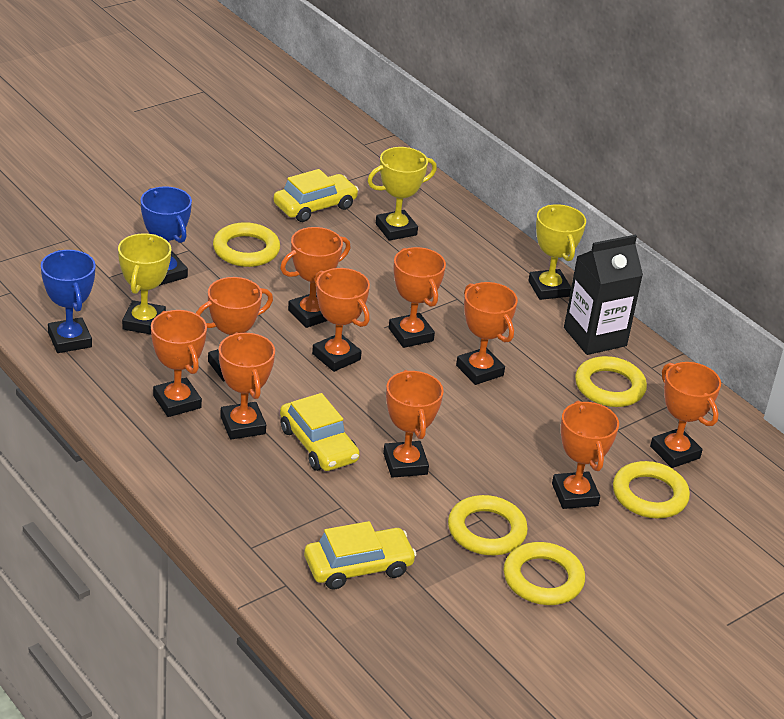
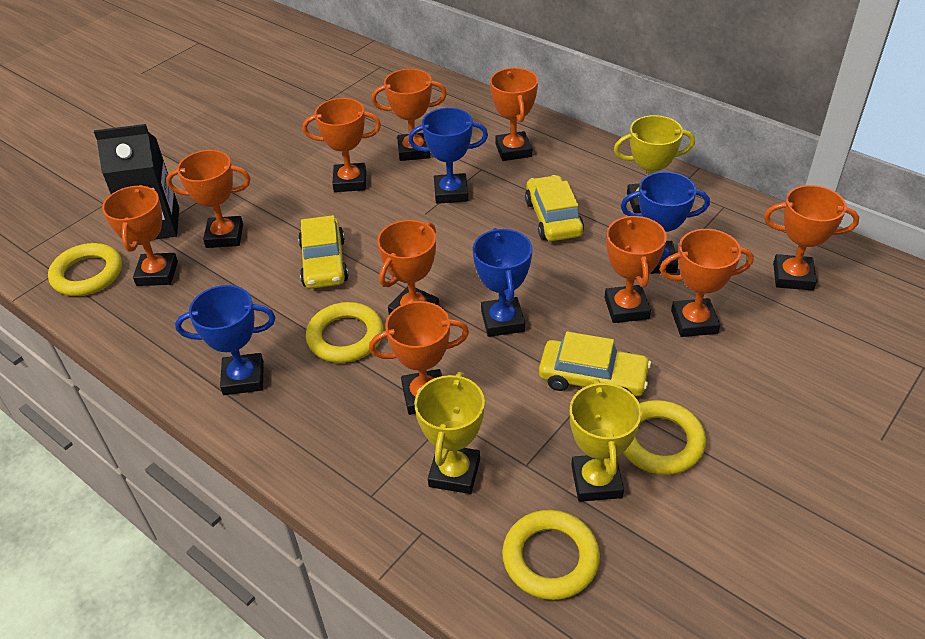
blue trophy: [41,250,96,353] [140,186,192,286] = 2 -> [175,285,275,395] [408,108,488,204] [473,228,532,337] [621,171,710,274] = 4
yellow ring: [213,222,280,267] [448,495,528,555] [504,542,585,605] [575,356,647,407] [613,461,690,518] = 5 -> [48,243,122,296] [306,302,384,363] [502,510,600,600] [623,400,706,475] = 4

